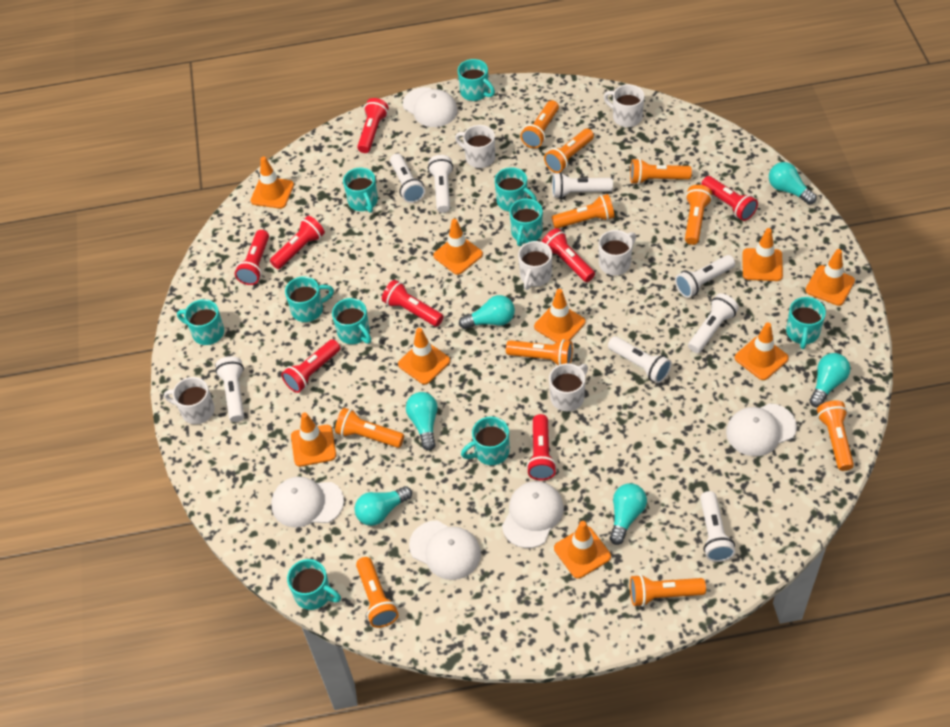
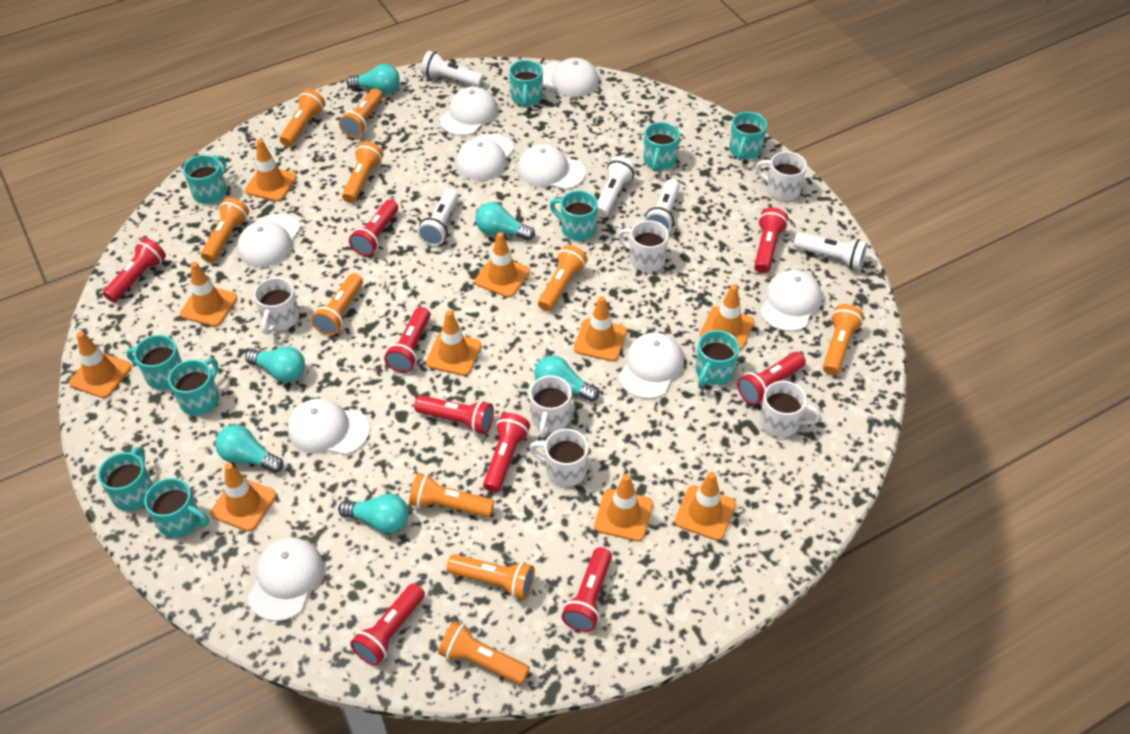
orange traffic cone: [251,156,294,209] [291,412,336,467] [398,328,450,385] [433,219,483,275] [534,289,585,343] [554,521,611,579] [735,322,789,380] [742,228,783,281] [805,249,855,306] = 9 -> [69,332,132,398] [180,262,237,327] [210,463,276,532] [245,139,297,201] [426,310,481,376] [475,232,530,298] [574,296,627,361] [594,474,653,542] [675,472,736,541] [700,285,754,350] = 10
red flashlight: [235,230,269,285] [270,216,325,269] [281,339,340,393] [357,98,389,153] [382,280,443,327] [526,414,557,480] [542,228,595,282] [701,176,758,221] = 8 -> [103,238,166,302] [349,200,398,256] [350,583,425,666] [384,307,430,373] [414,395,494,434] [483,413,530,493] [561,547,612,632] [737,352,806,405] [754,207,788,273] = 9
white cap: [271,477,344,528] [403,87,458,127] [409,520,481,580] [502,481,564,548] [726,403,797,456] = 5 -> [237,214,300,267] [248,538,324,621] [288,398,370,455] [440,86,498,136] [456,134,514,181] [518,144,586,190] [542,58,599,97] [619,333,684,399] [760,270,822,331] = 9
white flashlight: [215,356,244,422] [390,153,425,203] [428,155,453,213] [552,172,613,198] [608,336,672,383] [675,255,735,298] [688,293,739,353] [700,491,735,562] = 8 -> [417,189,459,246] [421,51,484,87] [597,156,636,218] [645,179,680,232] [794,233,867,270] = 5

